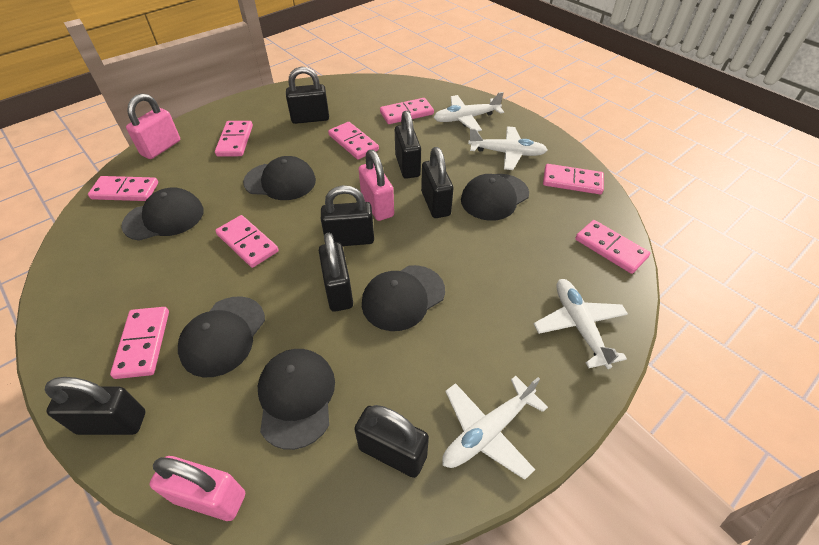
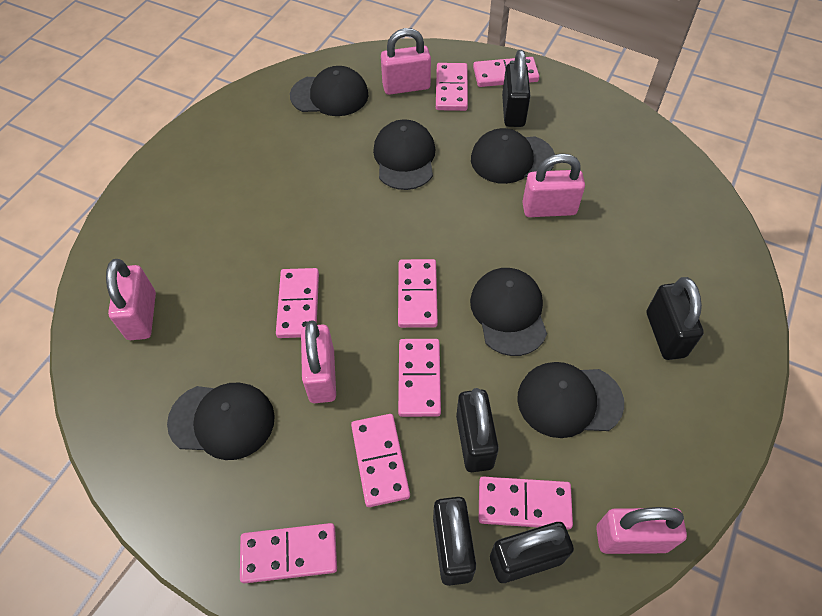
black padlock: [45,377,145,435] [286,67,329,124] [319,233,353,312] [321,185,374,246] [354,405,429,478] [395,111,421,179] [421,147,453,218] = 7 -> [433,497,476,586] [456,388,499,472] [490,522,574,583] [502,50,530,127] [647,277,704,360] = 5
pink padlock: [126,93,180,159] [149,456,245,521] [359,150,394,221] = 3 -> [106,259,156,340] [301,320,336,403] [381,28,431,95] [522,153,585,217] [596,507,687,554] = 5
white plane: [433,92,504,132] [442,376,548,480] [468,126,547,170] [534,279,628,369] = 4 -> none = 0

